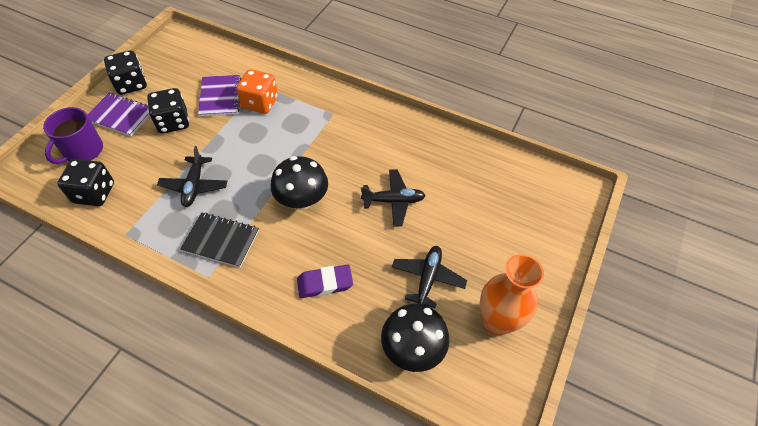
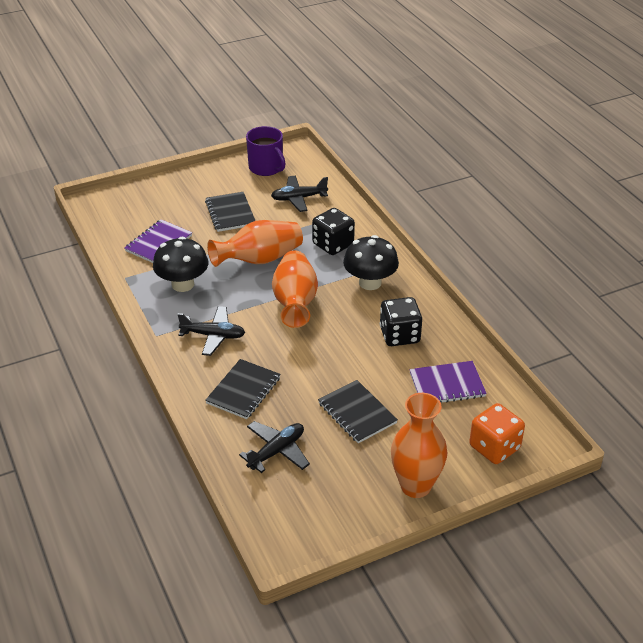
black dice: [57,159,114,206] [104,50,147,95] [147,88,189,134] = 3 -> [312,208,355,255] [380,297,422,346] = 2
black notebook: [180,212,259,268] = 1 -> [205,192,256,232] [205,359,281,419] [318,380,398,443] = 3
orange vase: [480,254,544,335] = 1 -> [207,220,303,267] [272,250,318,328] [391,393,447,498] = 3
purple eraser: [297,265,353,298] = 1 -> none = 0

